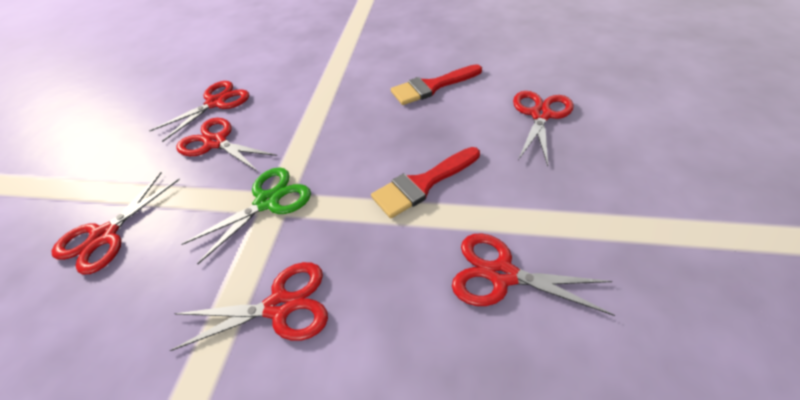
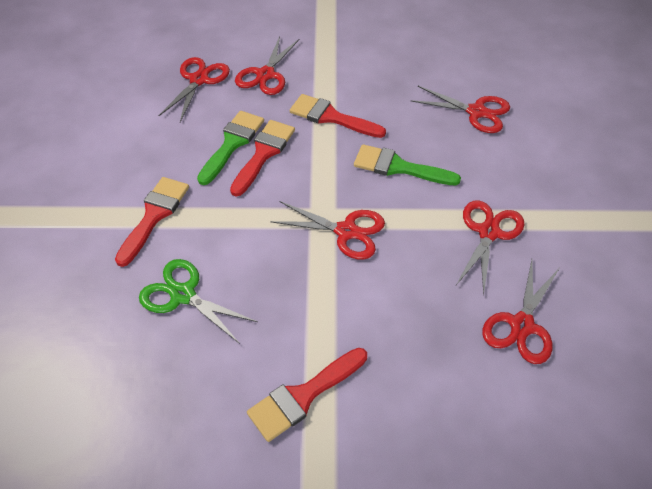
green brush: none = 0 -> [197,111,264,185] [354,144,461,186] = 2
red brush: [371,147,480,218] [391,64,482,105] = 2 -> [115,177,189,267] [230,120,295,196] [247,348,367,442] [290,94,386,138] = 4

